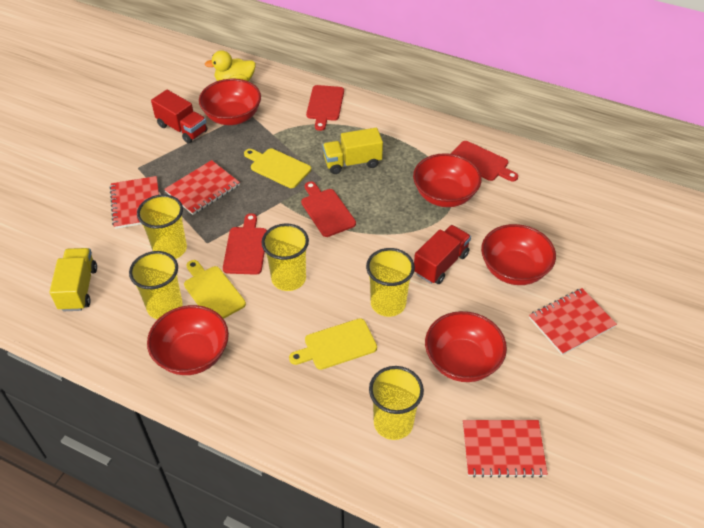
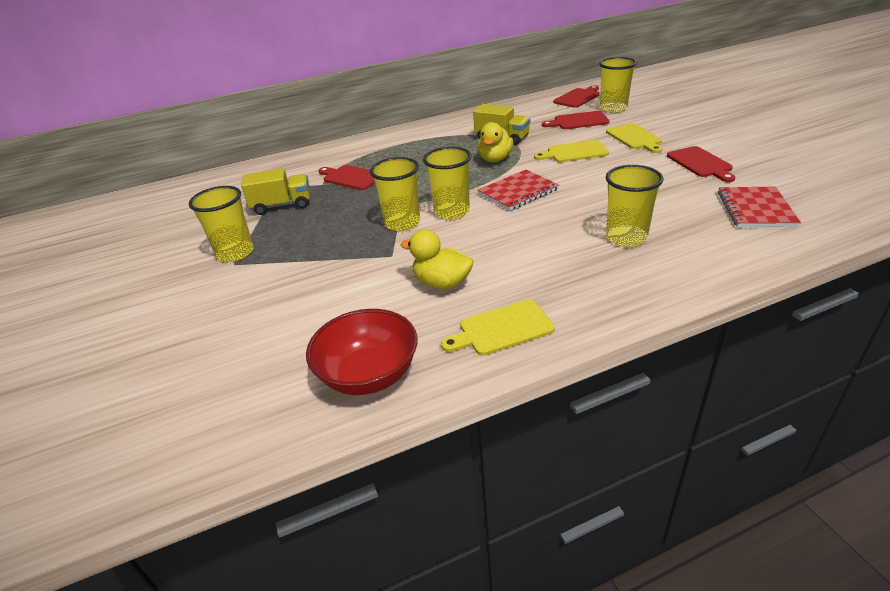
red bowl: [147,305,229,375] [199,79,261,125] [413,153,482,207] [425,311,507,382] [481,224,556,285] = 5 -> [306,309,417,395] = 1
red notebook: [110,176,159,229] [164,160,240,215] [463,420,548,478] [529,288,617,355] = 4 -> [478,170,559,211] [718,187,801,227] = 2
red truck: [151,90,207,143] [414,225,471,284] = 2 -> none = 0
yellow duck: [204,50,256,81] = 1 -> [401,229,474,289] [477,122,513,162] = 2

